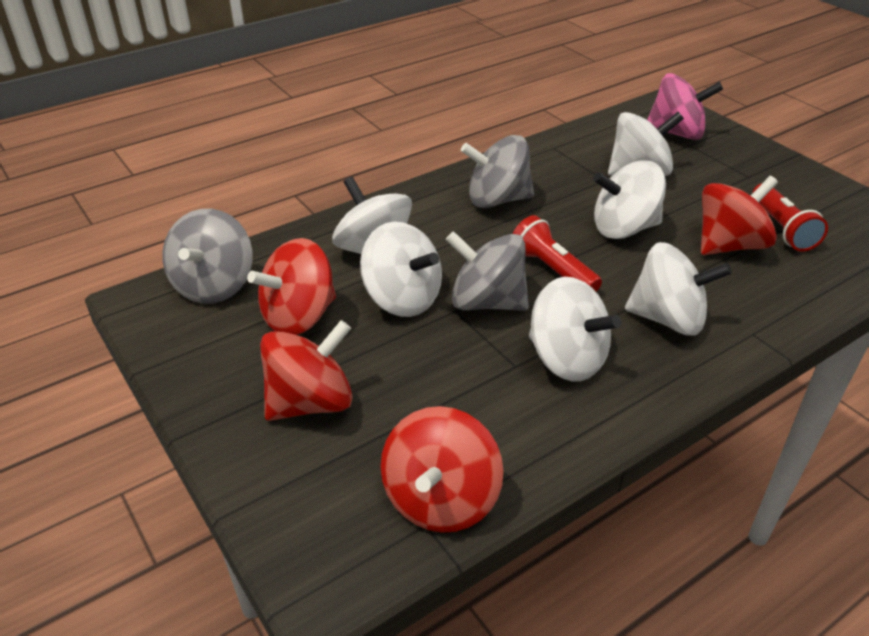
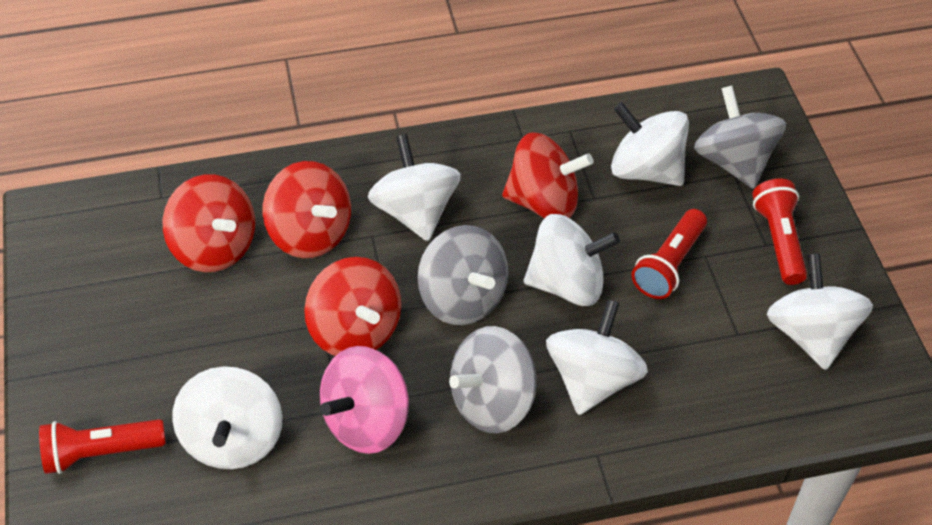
red flashlight: [512,215,602,292] [752,183,828,251] = 2 -> [39,419,166,474] [631,209,707,299] [752,179,807,285] = 3

